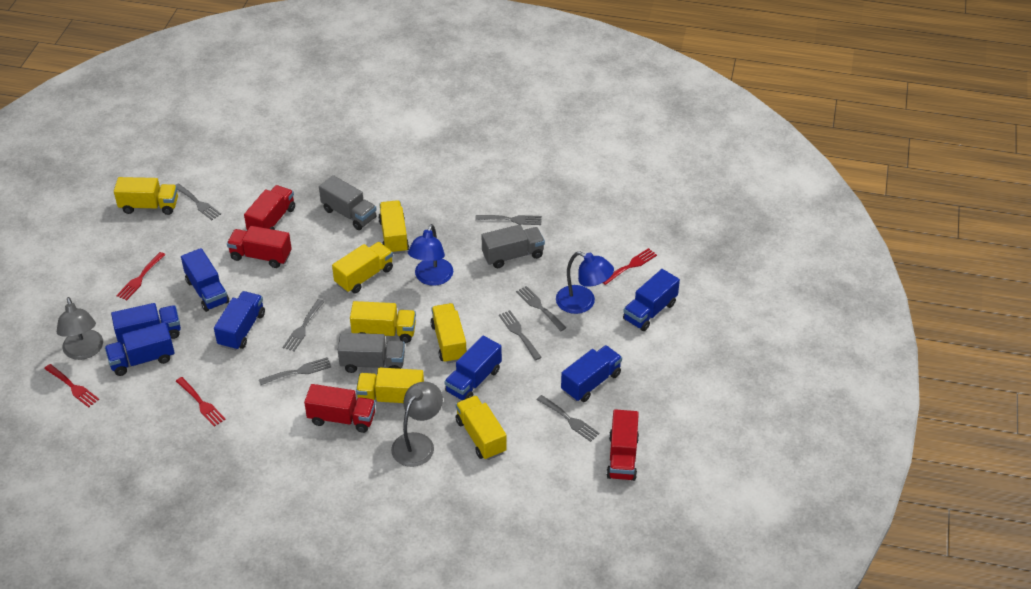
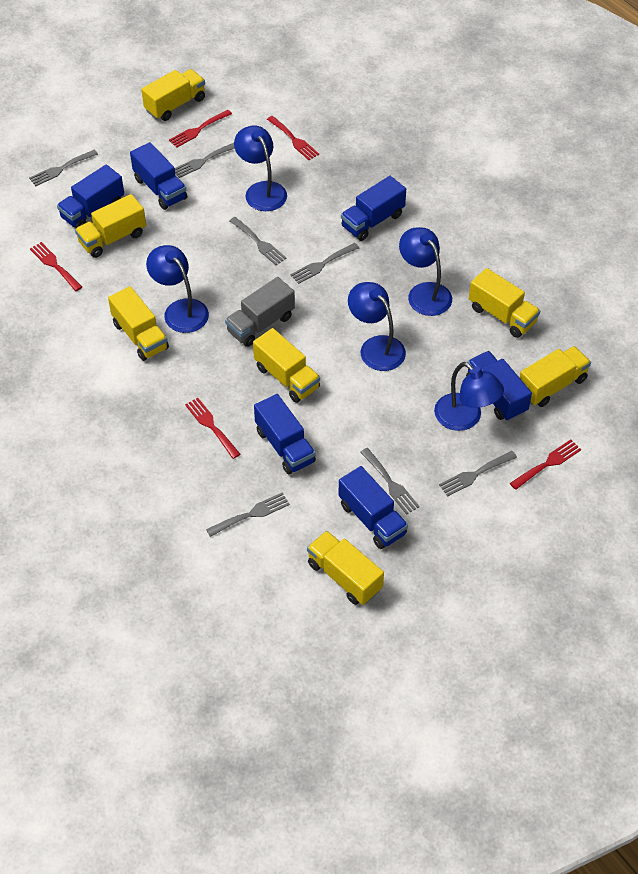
blue lamp: [408,224,453,286] [556,252,614,314] = 2 -> [146,245,209,333] [234,126,287,211] [348,282,406,371] [399,227,452,316] [434,362,504,431] = 5
blue truck: [105,322,175,376] [111,303,181,346] [181,248,229,312] [214,291,265,351] [444,335,502,400] [561,345,622,402] [623,269,680,331] = 7 -> [57,165,124,228] [130,142,187,210] [254,394,316,474] [339,466,408,549] [341,176,406,241] [466,351,532,421] = 6
grey lamp: [57,297,103,360] [391,382,443,467] = 2 -> none = 0
grey truck: [319,175,377,230] [338,333,405,373] [482,224,545,268] = 3 -> [225,277,295,347] = 1
red fork: [44,364,99,408] [116,252,165,300] [176,377,226,427] [603,248,657,285] = 4 -> [30,242,82,291] [169,110,232,148] [185,398,240,459] [267,116,319,160] [510,440,581,490] = 5
red truck: [227,226,292,268] [244,185,295,231] [304,384,376,433] [606,409,639,481] = 4 -> none = 0

